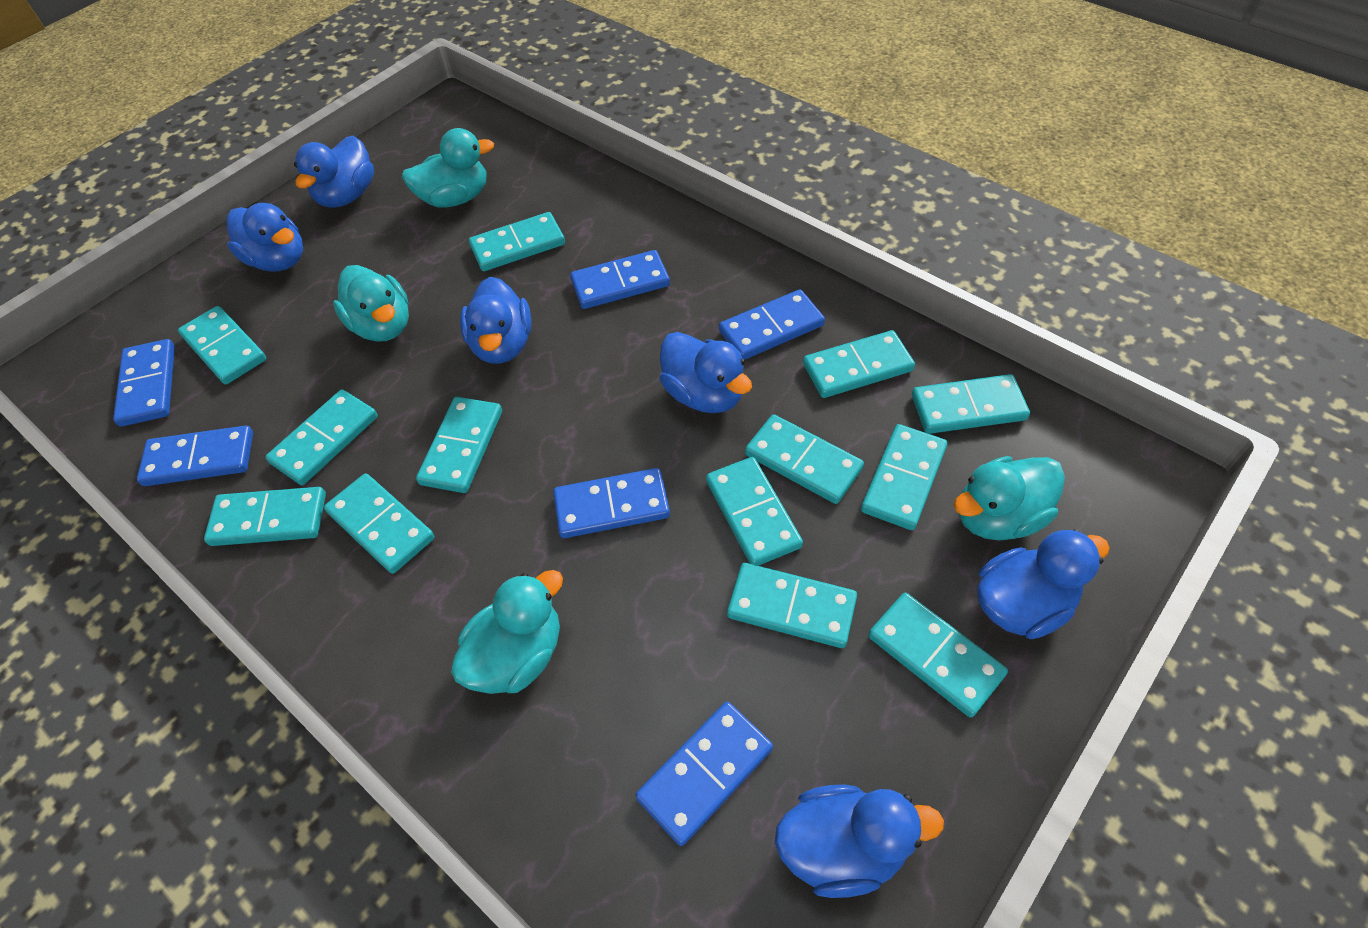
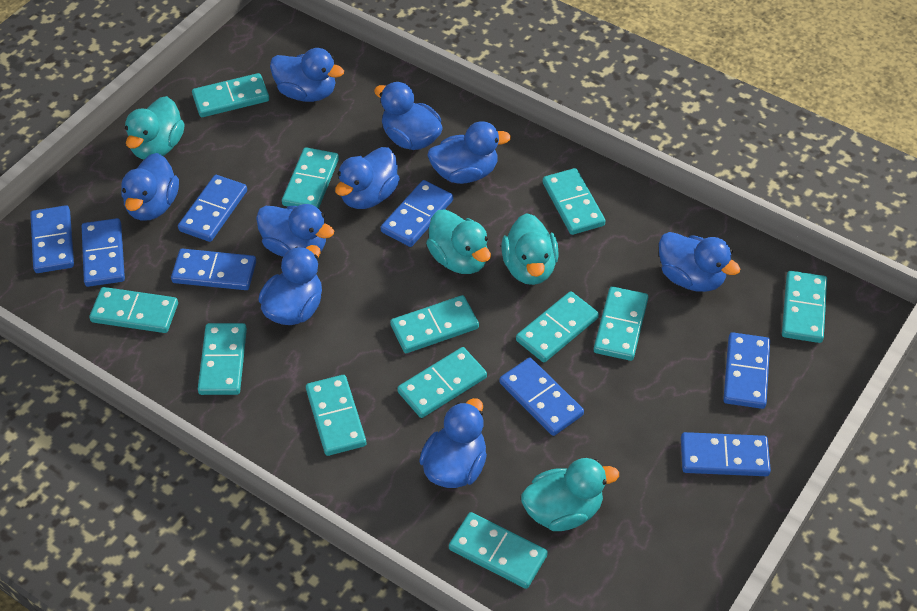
blue domino: [113,339,175,427] [137,426,253,486] [553,468,670,538] [570,250,670,309] [635,702,773,846] [719,289,825,360] = 6 -> [30,205,74,273] [82,218,125,287] [171,249,256,290] [178,175,247,242] [381,180,453,247] [499,358,584,436] [681,432,771,476] [723,332,770,409] = 8
blue duck: [227,203,303,272] [294,136,374,208] [460,277,531,364] [660,332,752,413] [775,784,944,898] [977,529,1110,639] = 6 -> [121,153,179,221] [256,204,334,257] [258,245,322,325] [270,48,344,102] [335,147,400,209] [374,82,442,150] [419,398,487,488] [427,121,511,184] [659,232,740,292] = 9
turquoise domino: [178,306,266,384] [204,487,326,546] [265,390,378,485] [324,473,435,574] [416,397,502,493] [469,212,565,271] [706,457,803,566] [727,563,857,648] [745,414,864,504] [803,330,915,398] [861,424,947,530] [868,593,1008,717] [912,374,1030,434] = 13 -> [89,287,178,333] [192,73,269,117] [198,323,247,395] [282,147,339,209] [306,375,366,456] [390,295,479,353] [397,347,487,418] [449,512,548,589] [516,291,599,362] [543,168,605,235] [594,286,648,361] [782,271,827,343] = 12

